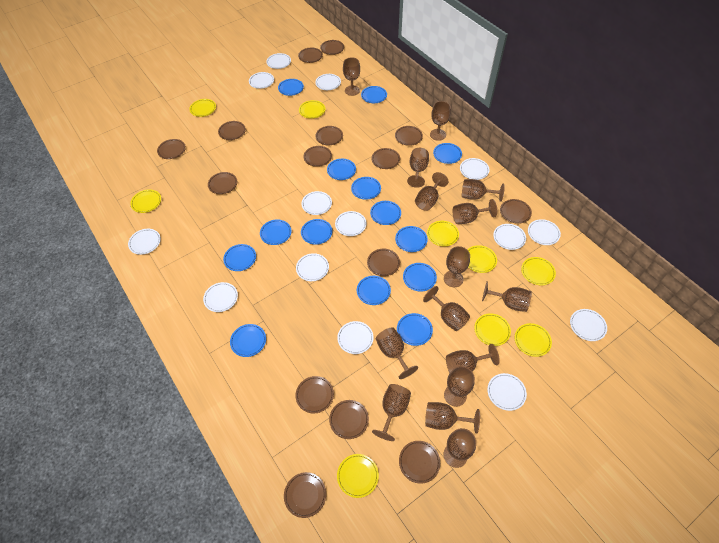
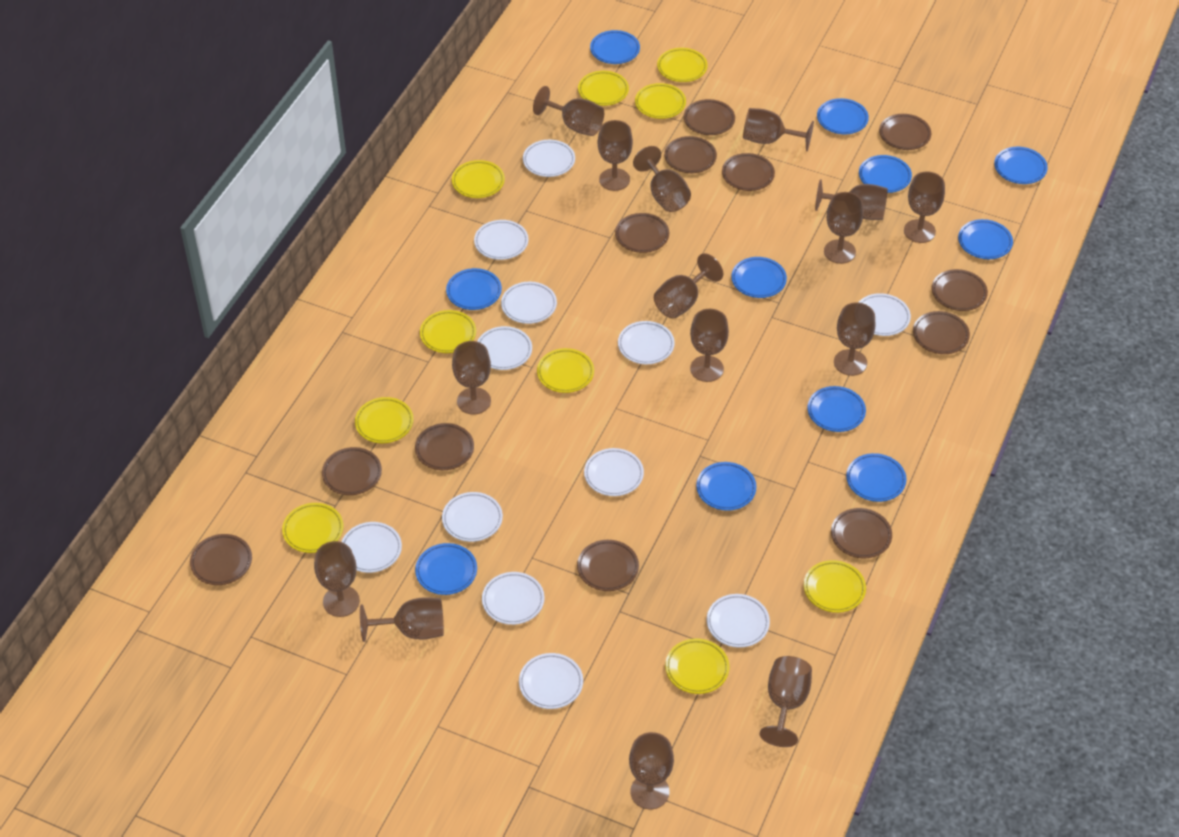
blue plate: [223,244,256,271] [230,324,266,357] [260,219,292,245] [278,79,304,96] [301,219,332,245] [327,159,356,180] [351,177,381,200] [357,276,391,305] [361,86,387,103] [370,201,401,225] [395,226,428,252] [397,313,433,346] [403,263,437,292] [433,143,462,164] = 14 -> [415,543,477,595] [446,268,502,310] [590,30,640,64] [696,462,756,511] [731,257,787,298] [807,386,866,432] [817,98,869,134] [846,453,907,502] [859,155,912,193] [958,219,1013,259] [994,147,1048,184] = 11
brown plate: [157,139,186,159] [208,172,237,194] [218,121,246,140] [284,472,326,518] [295,376,334,413] [298,48,323,63] [303,146,332,167] [315,126,343,145] [320,40,344,55] [329,400,369,439] [367,249,400,276] [371,148,400,169] [395,126,423,146] [399,441,440,484] [500,199,532,224] = 15 -> [190,534,252,585] [322,447,382,495] [415,423,474,470] [577,540,639,591] [615,213,669,253] [664,136,717,173] [684,99,735,135] [722,153,775,191] [831,508,892,558] [879,114,931,150] [913,311,970,354] [932,269,988,311] = 12
white plate: [128,229,161,255] [203,282,238,312] [249,72,274,89] [266,53,291,69] [296,253,329,281] [301,191,332,215] [315,74,341,90] [335,211,367,236] [337,321,374,354] [460,158,489,180] [487,373,527,411] [493,224,526,250] [528,219,561,245] [570,309,607,341] = 14 -> [341,522,402,573] [442,492,503,542] [474,220,529,260] [477,326,532,370] [482,572,544,625] [501,282,557,324] [519,653,583,709] [523,140,575,177] [584,448,644,496] [618,321,675,364] [707,594,770,648] [859,293,911,336] = 12
yellow plate: [130,189,161,213] [189,99,216,117] [299,100,325,119] [337,454,379,498] [427,221,459,246] [467,245,497,273] [474,313,511,346] [515,323,552,357] [521,257,556,285] = 9 -> [282,503,343,553] [355,397,414,443] [420,310,476,353] [452,160,505,198] [537,348,594,393] [578,71,629,106] [635,83,686,119] [657,48,708,82] [665,638,729,694] [804,560,866,613] = 10

